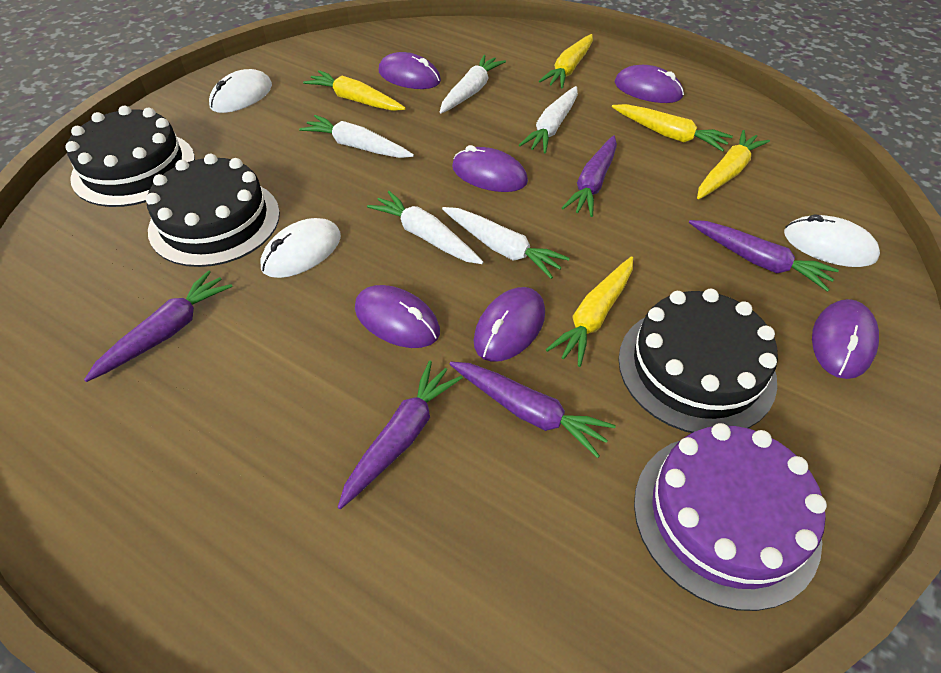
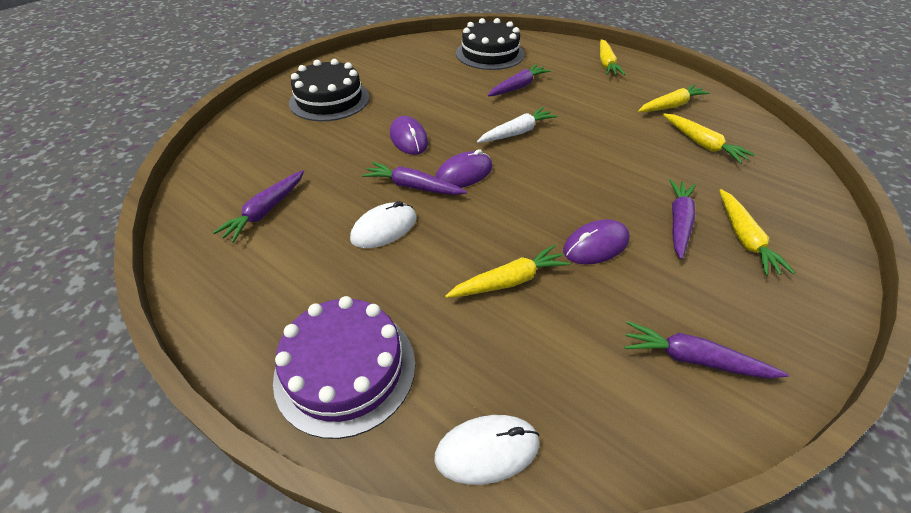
black cake: [65,106,195,207] [146,154,280,267] [618,289,778,433] = 3 -> [289,59,369,121] [456,18,525,70] = 2
purple mouse: [355,285,440,348] [379,52,441,89] [452,145,528,192] [474,287,545,362] [615,65,684,103] [812,299,879,379] = 6 -> [390,116,428,155] [435,149,493,188] [563,219,630,264] = 3
white carrot: [299,115,414,158] [367,191,483,264] [440,55,506,114] [442,207,570,279] [519,86,578,153] = 5 -> [477,107,558,143] = 1
white mouse: [209,69,272,113] [261,218,341,278] [784,214,880,267] = 3 -> [350,201,416,248] [435,415,539,485] = 2

